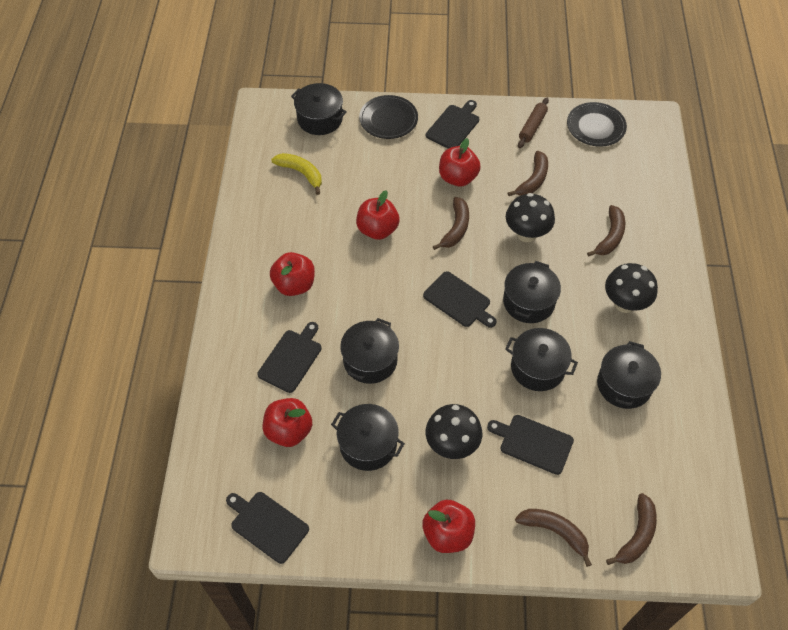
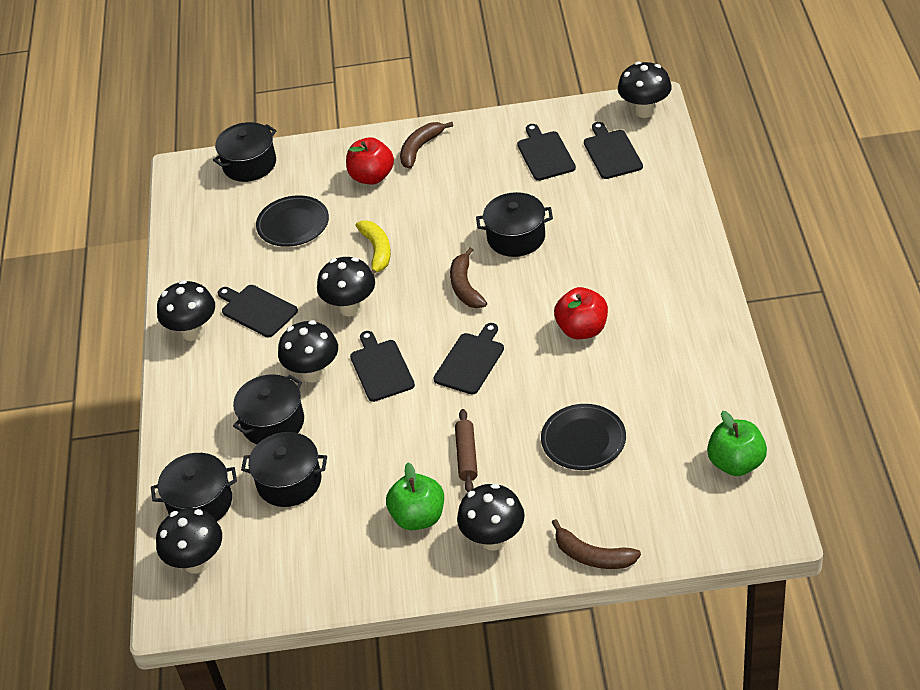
black mushroom: [426,404,482,459] [506,193,555,242] [605,263,658,313] = 3 -> [156,508,222,574] [157,280,215,341] [278,320,338,382] [317,257,375,316] [457,483,525,551] [618,61,672,118] = 6
black pot: [291,83,347,135] [331,404,405,471] [340,318,399,384] [503,261,561,323] [505,328,578,391] [597,341,661,409] = 6 -> [151,453,237,522] [213,122,277,182] [233,374,304,445] [241,432,327,507] [476,192,553,257] = 5
brown banana: [433,197,469,250] [508,151,548,196] [515,509,592,567] [587,205,625,257] [606,493,657,565] = 5 -> [400,122,453,169] [450,248,487,308] [552,519,641,569] = 3
green apple: none = 0 -> [386,463,444,530] [707,411,767,476] = 2
red apple: [262,398,312,447] [270,252,315,296] [356,190,399,240] [422,500,475,553] [439,138,481,187] = 5 -> [346,137,394,185] [554,287,608,339] = 2

